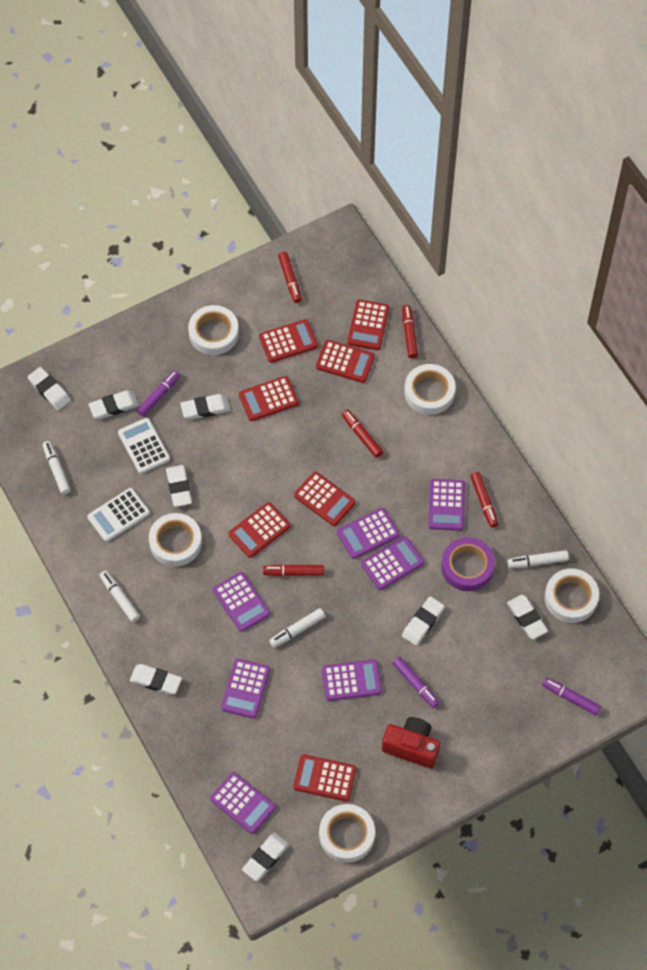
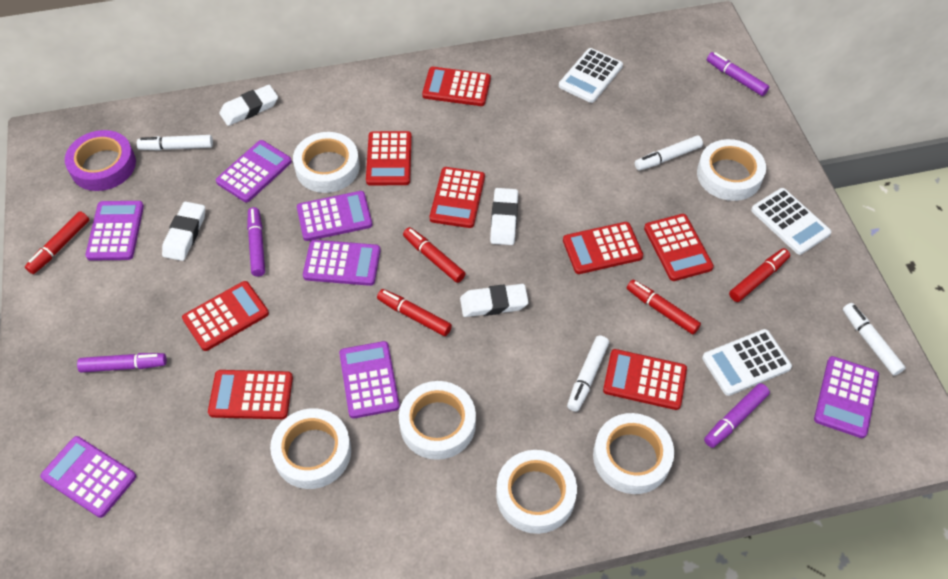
purple marker: [137,370,181,417] [392,657,440,708] [542,678,601,716] = 3 -> [77,353,167,373] [247,207,265,277] [704,383,770,448] [707,52,769,96] = 4
red calculator: [229,502,290,558] [239,376,299,421] [259,319,318,363] [293,754,356,801] [294,472,356,526] [316,340,375,383] [347,300,389,350] = 7 -> [182,281,269,351] [208,370,293,419] [366,131,412,186] [422,67,491,106] [430,167,485,228] [563,222,643,274] [603,349,687,410] [644,214,714,281] = 8
red camera: [382,717,440,768] = 1 -> none = 0
white calculator: [87,488,150,542] [118,418,170,474] = 2 -> [559,48,623,103] [702,329,792,396] [751,188,831,255] = 3
white eraser: [28,367,71,410] [89,390,139,419] [130,664,182,695] [166,465,192,507] [180,394,230,420] [242,833,289,881] [402,596,445,646] [507,595,548,639] = 8 -> [162,201,205,261] [219,85,278,126] [460,284,529,317] [490,188,518,245] = 4
white tape: [149,513,202,567] [188,305,239,355] [319,804,375,863] [404,364,455,415] [545,568,599,623] = 5 -> [270,408,351,489] [293,132,360,193] [399,381,476,460] [496,450,577,534] [593,413,674,494] [697,139,766,201] = 6

